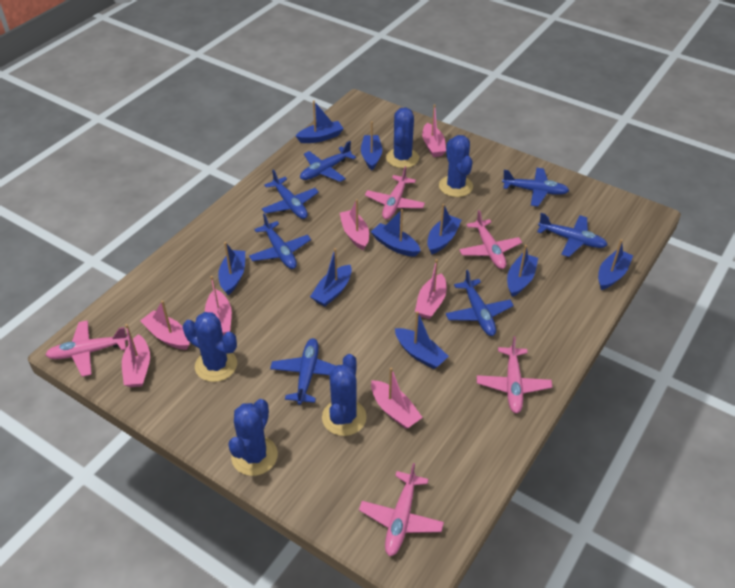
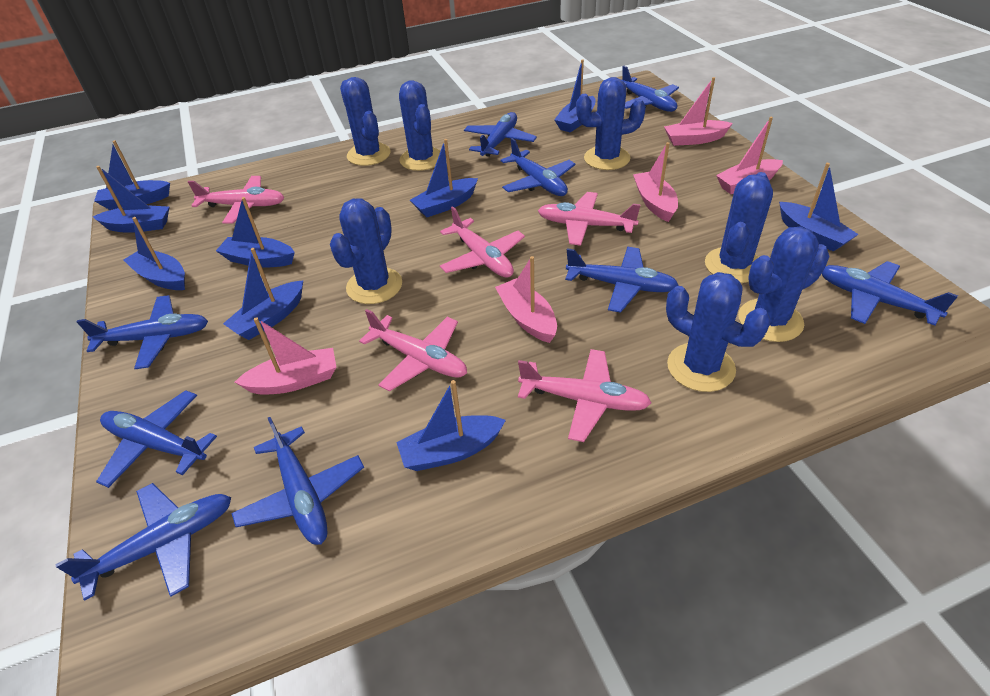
blue cactus: [183,312,237,382] [228,399,278,476] [322,354,367,436] [386,107,419,168] [439,135,473,197] = 5 -> [330,198,402,304] [340,77,391,166] [399,80,440,171] [576,77,646,170] [666,272,770,392] [705,172,773,283] [738,227,830,342] = 7
blue plane: [249,214,311,269] [262,169,319,219] [270,338,336,405] [300,141,356,182] [446,270,514,336] [502,168,569,207] [537,213,608,257] = 7 -> [55,483,231,601] [77,295,208,369] [96,390,217,488] [231,417,364,545] [464,112,537,157] [501,138,576,196] [565,247,679,313] [622,66,679,112] [822,261,958,326] = 9
pink boat: [122,324,150,387] [140,300,189,350] [205,276,232,336] [340,199,369,251] [371,367,423,429] [415,259,447,319] [422,104,446,157] = 7 -> [235,317,336,394] [495,256,557,343] [633,142,678,222] [664,77,733,146] [716,117,783,194] = 5

